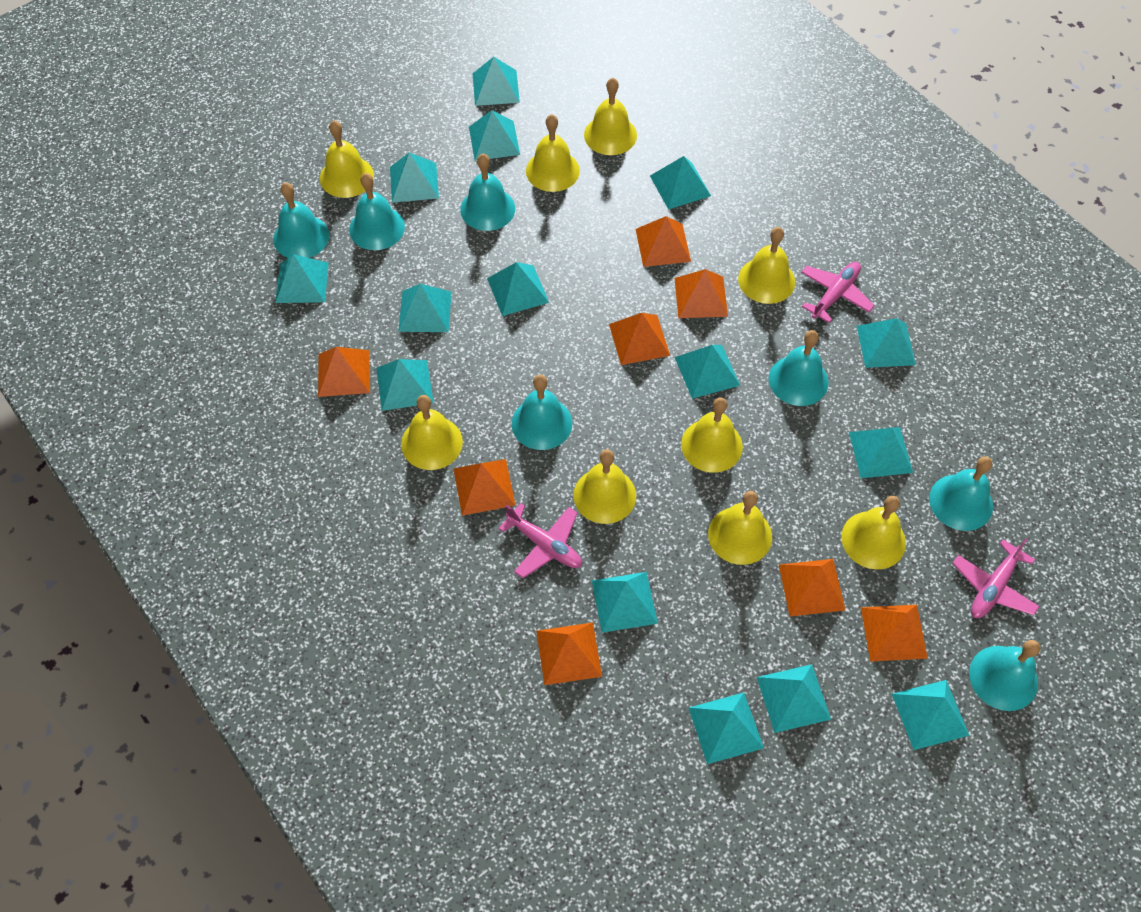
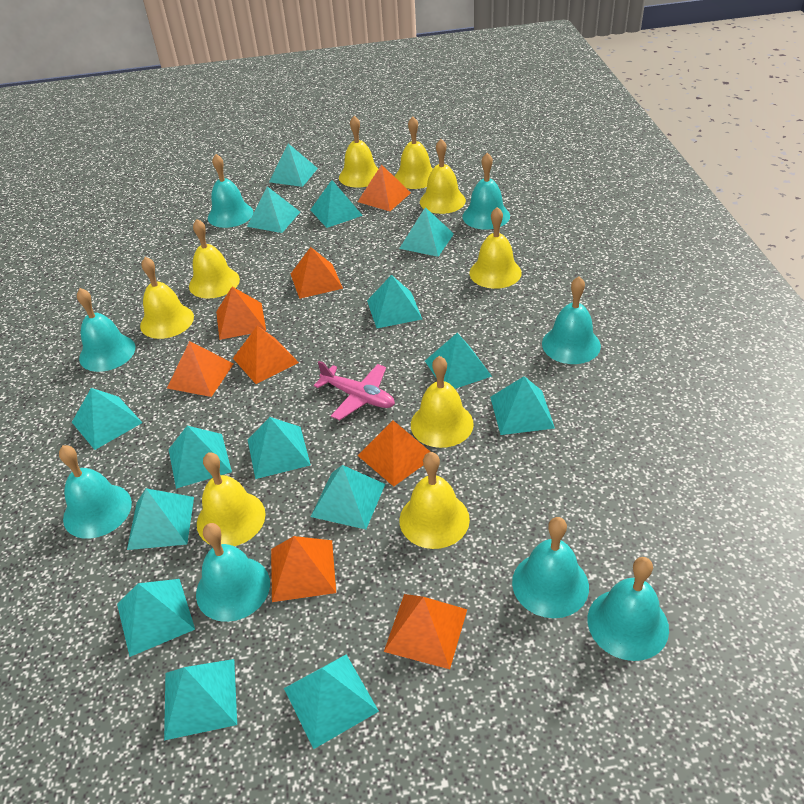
pink plane: [498,503,582,578] [801,262,875,323] [952,538,1040,618] = 3 -> [314,361,395,420] = 1
turquoise bell: [273,182,329,258] [349,173,405,250] [460,154,515,231] [512,375,572,450] [769,330,829,406] [929,456,993,531] [969,640,1040,711] = 7 -> [59,445,132,539] [77,288,135,372] [196,523,270,622] [208,154,253,228] [462,153,510,230] [512,517,589,618] [542,277,601,364] [588,557,669,661] = 8

